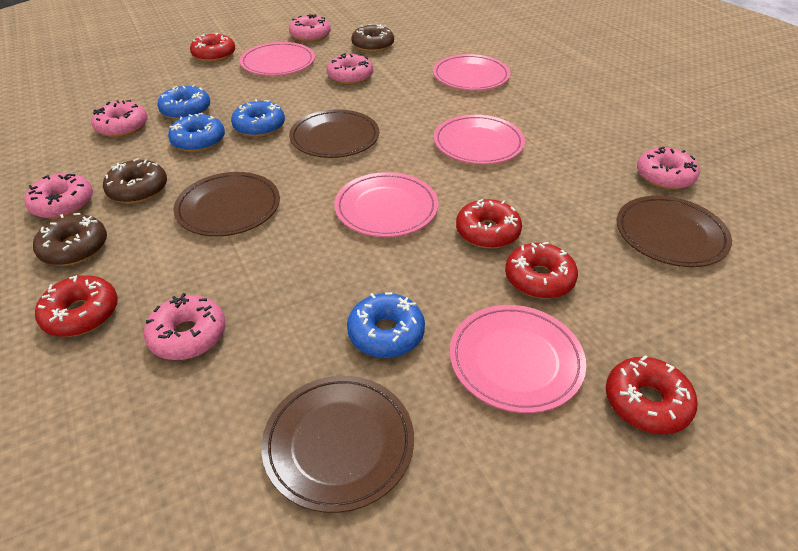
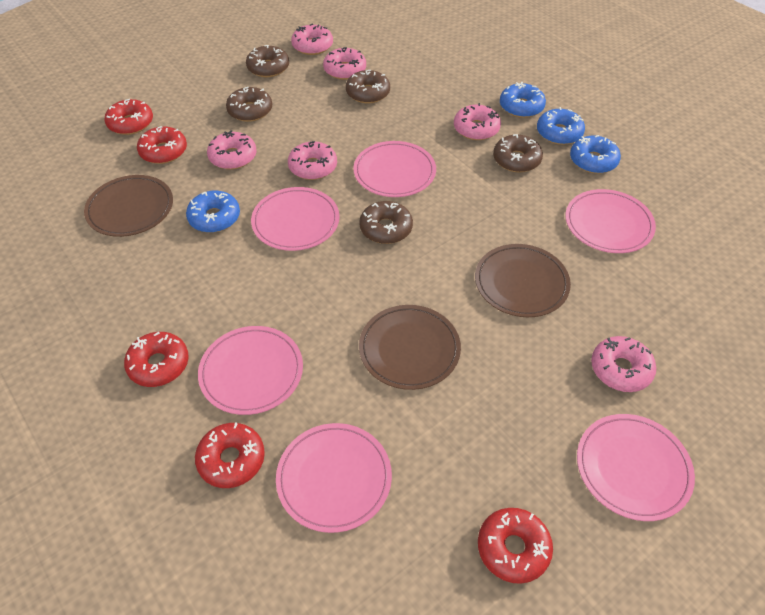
brown donut: [33,213,107,266] [103,158,167,203] [351,24,394,52] = 3 -> [226,87,272,122] [246,45,289,77] [346,70,390,103] [359,201,413,244] [493,134,543,172] = 5
brown plate: [174,172,280,237] [261,376,414,513] [289,109,379,158] [617,196,732,267] = 4 -> [84,175,173,237] [359,305,461,390] [475,244,571,317] = 3
pink plate: [239,42,315,76] [334,172,438,237] [433,54,511,90] [434,115,525,164] [450,305,586,413] = 5 -> [198,326,303,415] [251,187,340,251] [276,423,392,533] [353,141,436,197] [565,189,656,253] [577,414,695,521] = 6

